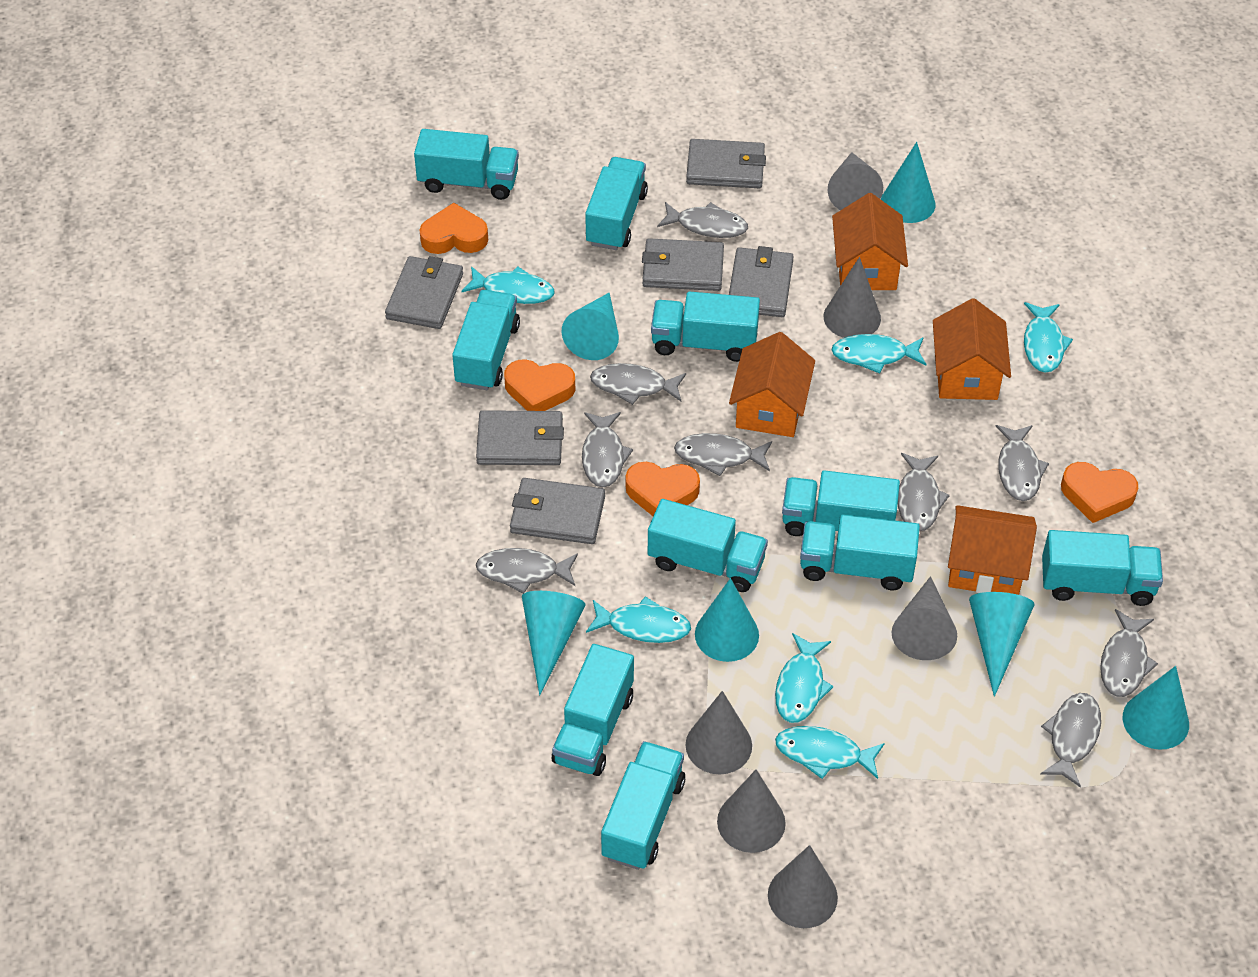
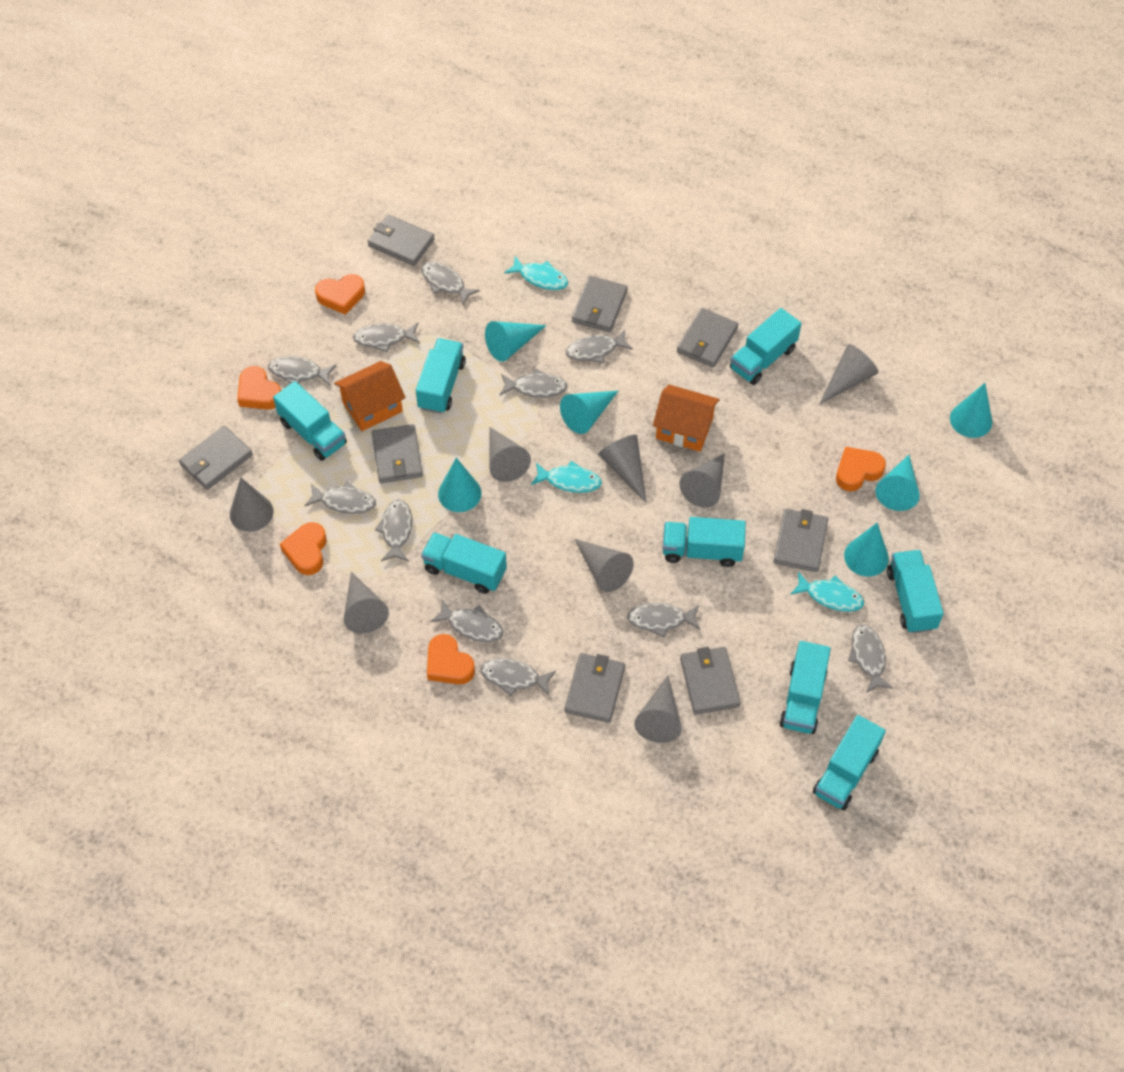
grey cone: [686,691,752,775] [717,769,786,853] [768,845,838,928] [824,257,881,338] [828,152,883,210] [891,576,957,660] = 6 -> [230,477,273,532] [344,572,389,633] [489,427,531,482] [575,539,634,592] [598,435,647,503] [634,676,682,743] [679,453,725,508] [819,344,879,405] = 8
grey fish: [476,548,578,594] [582,412,633,487] [590,363,686,405] [657,202,748,238] [674,433,772,476] [898,453,950,531] [996,425,1049,501] [1040,693,1101,788] [1100,609,1158,697] = 9 -> [268,356,336,386] [305,482,376,514] [353,323,420,352] [375,499,412,561] [421,262,480,306] [430,599,503,642] [480,658,556,696] [500,369,568,398] [566,330,633,363] [627,603,701,638] [848,624,894,693] = 11
grey wallet: [385,256,463,329] [476,410,564,465] [510,478,605,544] [642,238,724,291] [686,139,766,188] [729,246,794,317] = 6 -> [179,426,253,490] [367,215,435,266] [372,424,423,483] [565,653,625,723] [572,276,628,332] [677,308,738,367] [680,647,740,714] [774,509,828,572] = 8
orange heart: [419,203,488,254] [504,359,576,411] [625,462,700,516] [1061,462,1138,523] = 4 -> [237,366,281,410] [280,522,327,575] [315,274,365,315] [427,634,475,685] [836,447,886,491] = 5
orange house: [729,332,815,437] [832,193,908,290] [933,298,1011,400] [948,505,1037,595] = 4 -> [334,361,406,431] [653,385,720,452] = 2
turquoise fish: [462,266,554,304] [586,596,691,643] [775,633,833,723] [775,726,885,779] [831,334,926,374] [1024,302,1073,373] = 6 -> [504,256,568,290] [531,461,602,493] [790,572,864,612] = 3
turquoise truck: [414,129,519,200] [452,290,520,390] [552,644,634,776] [585,157,648,250] [601,741,685,870] [648,499,768,592] [651,292,760,362] [782,470,900,536] [800,514,920,590] [1042,530,1163,606] = 10 -> [273,381,347,461] [416,338,466,414] [421,532,507,594] [663,517,746,567] [730,308,802,385] [779,641,831,734] [813,715,886,810] [887,550,944,633] = 8

